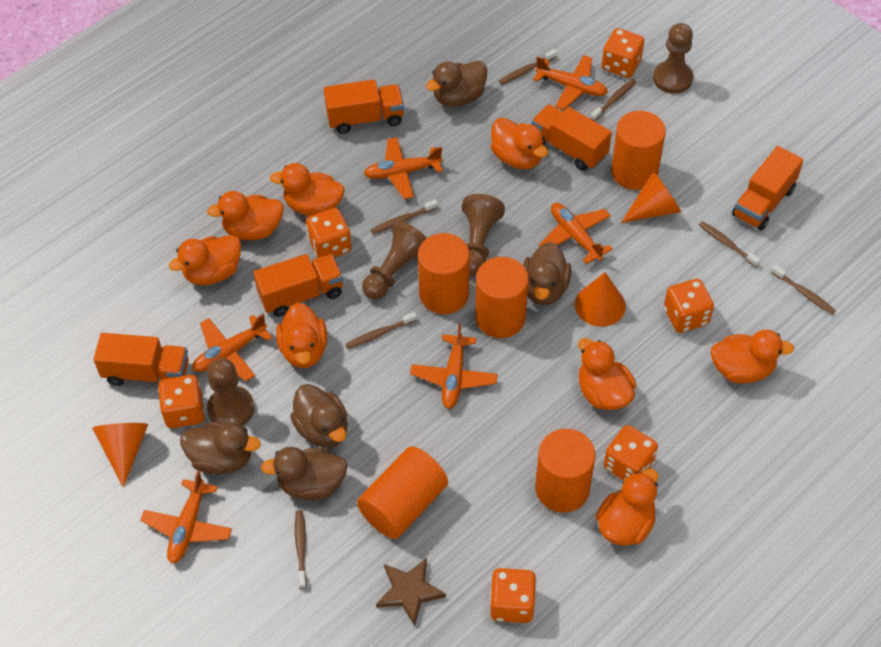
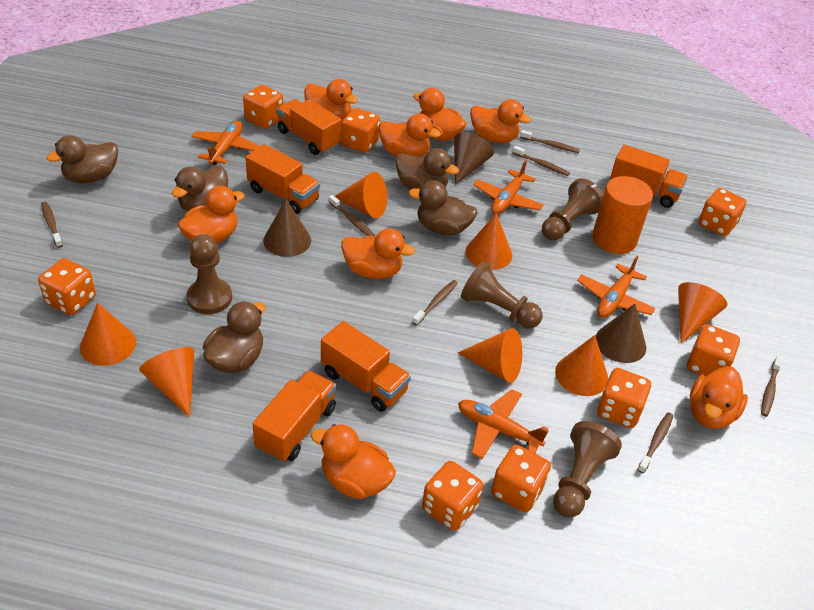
brown cone: none = 0 -> [263,200,311,257] [454,132,494,185] [596,304,646,363] = 3
brown star: [376,558,446,626] = 1 -> none = 0
orange cone: [92,423,148,488] [575,272,626,327] [621,171,681,223] = 3 -> [80,303,136,366] [139,347,194,418] [335,172,387,218] [457,328,522,383] [465,213,512,270] [555,335,608,396] [678,282,727,343] = 7
orange cylinder: [357,446,448,539] [418,233,470,314] [475,257,529,338] [535,429,596,513] [611,111,666,190] = 5 -> [592,176,653,254] = 1
orange dice: [158,375,205,428] [306,208,352,258] [490,568,536,623] [602,28,644,78] [604,425,658,481] [664,279,714,333] = 6 -> [38,258,96,315] [243,85,283,129] [341,108,380,153] [422,461,483,531] [491,445,551,513] [597,368,651,428] [687,324,740,377] [698,188,747,236] = 8
orange plane: [140,470,232,564] [192,314,272,381] [364,137,443,199] [410,323,498,409] [533,55,608,110] [539,203,613,264] = 6 -> [192,121,260,165] [458,389,549,459] [473,160,544,214] [577,256,656,318] = 4

